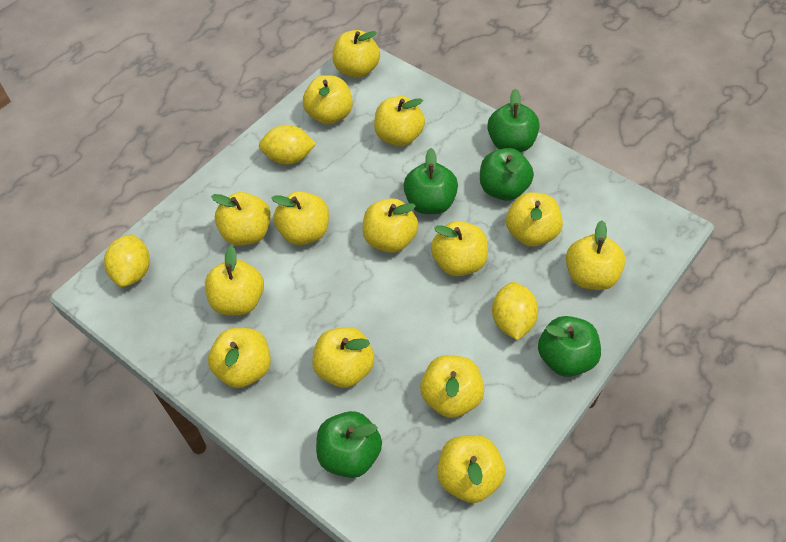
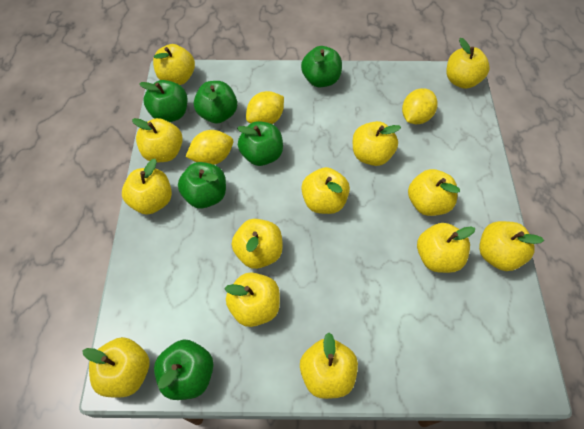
green apple: [316,411,382,478] [403,148,458,214] [480,148,534,201] [487,89,540,152] [538,316,601,377] = 5 -> [139,80,187,122] [154,339,214,400] [178,162,226,208] [194,81,237,124] [237,121,283,166] [301,46,342,87] = 6
yellow apple: [205,246,264,315] [208,328,271,388] [211,192,271,246] [272,191,329,245] [303,75,353,125] [312,327,374,388] [332,30,380,78] [363,198,418,253] [374,96,425,146] [420,355,484,418] [431,221,488,276] [437,435,505,503] [506,192,563,247] [566,220,625,290] = 14 -> [82,337,149,398] [122,159,172,215] [132,118,183,163] [153,44,195,85] [224,272,280,327] [232,219,283,269] [300,332,358,399] [301,167,350,214] [353,121,401,166] [408,169,460,216] [417,223,475,273] [446,38,490,89] [479,221,544,271] = 13

